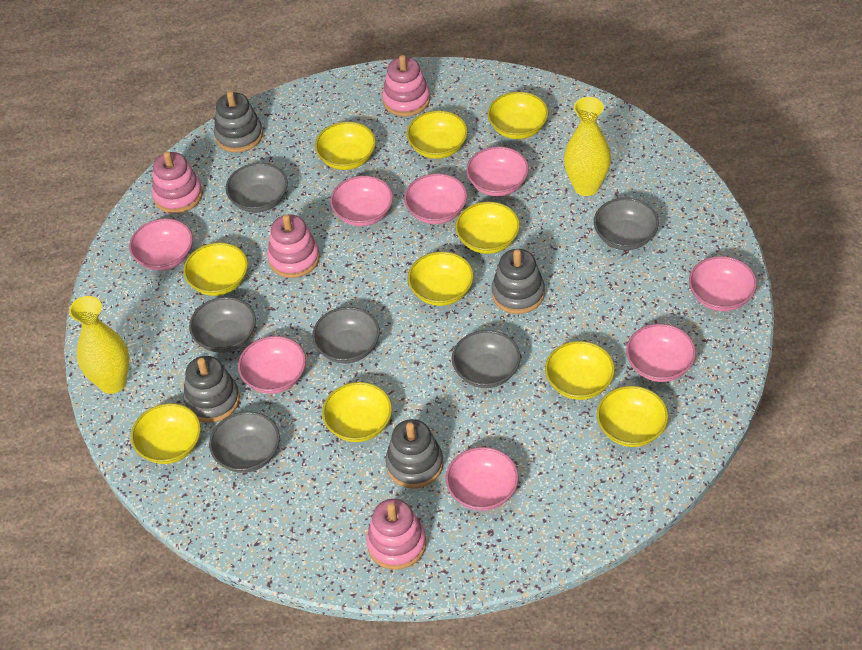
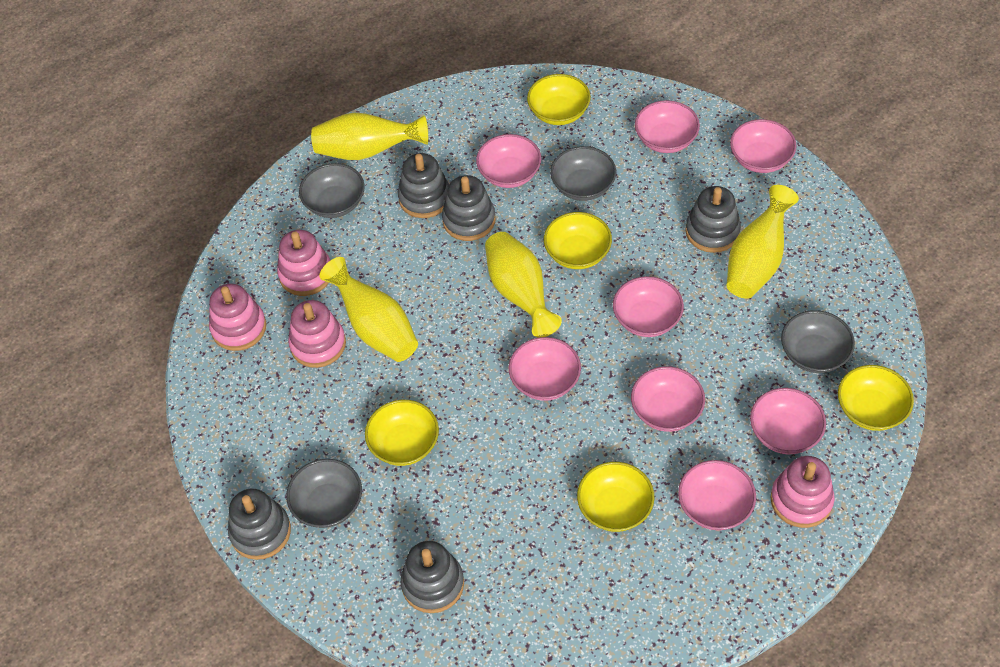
grey bowl: [189,297,256,353] [209,411,280,473] [226,163,288,213] [312,307,380,364] [452,330,521,388] [594,198,659,250] = 6 -> [286,459,362,528] [299,163,365,218] [550,146,616,201] [781,310,855,373] = 4
grey stacking toy: [183,356,240,423] [214,91,263,153] [385,419,443,489] [491,249,545,314] = 4 -> [228,488,291,560] [398,153,449,218] [400,541,464,613] [442,175,496,241] [685,186,741,253] = 5
yellow bowl: [131,403,201,464] [183,242,248,296] [315,122,376,170] [322,382,392,442] [407,111,468,159] [408,251,474,306] [455,202,520,254] [488,92,548,139] [545,341,615,400] [597,386,668,447] = 10 -> [365,400,439,466] [527,74,591,125] [544,212,612,269] [577,462,654,532] [838,365,914,431] = 5
yellow vase: [69,296,129,394] [564,97,611,196] = 2 -> [311,113,428,160] [319,257,418,362] [485,232,562,337] [727,185,799,299] = 4

